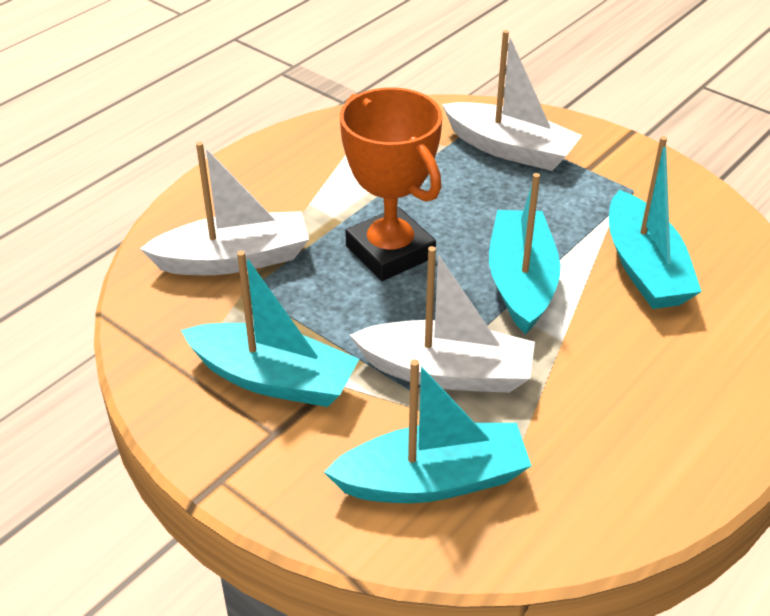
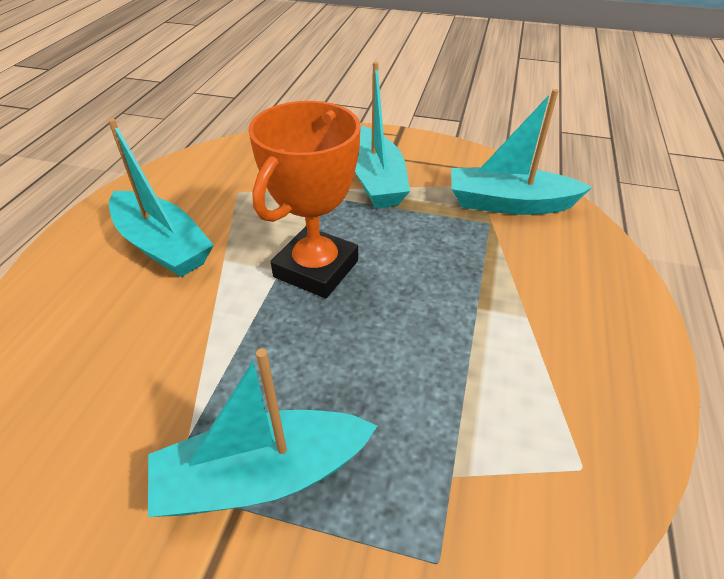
white boat: [140,142,309,275] [350,246,535,393] [442,30,582,171] = 3 -> none = 0

